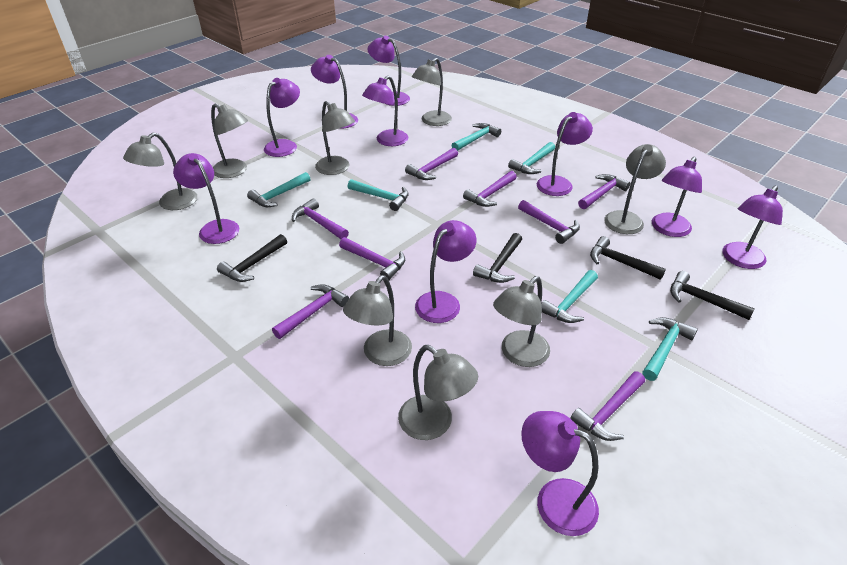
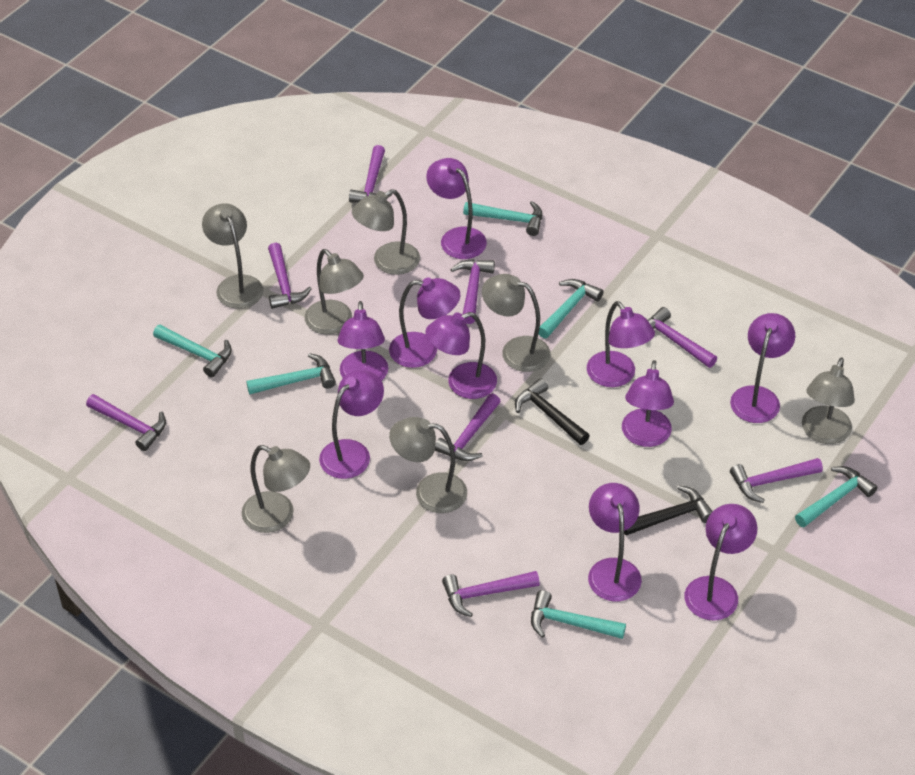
black hammer: [217,234,287,282] [473,233,522,283] [590,236,666,280] [670,271,755,320] = 4 -> [515,378,590,445] [624,485,713,536] = 2
grey lamp: [123,132,197,210] [211,104,248,178] [315,101,355,175] [343,275,412,366] [398,345,478,440] [412,58,452,126] [493,276,550,367] [604,144,666,234] = 8 -> [202,203,263,309] [242,445,310,533] [305,249,364,335] [352,189,420,275] [389,417,467,513] [482,274,551,372] [802,358,855,444] = 7

